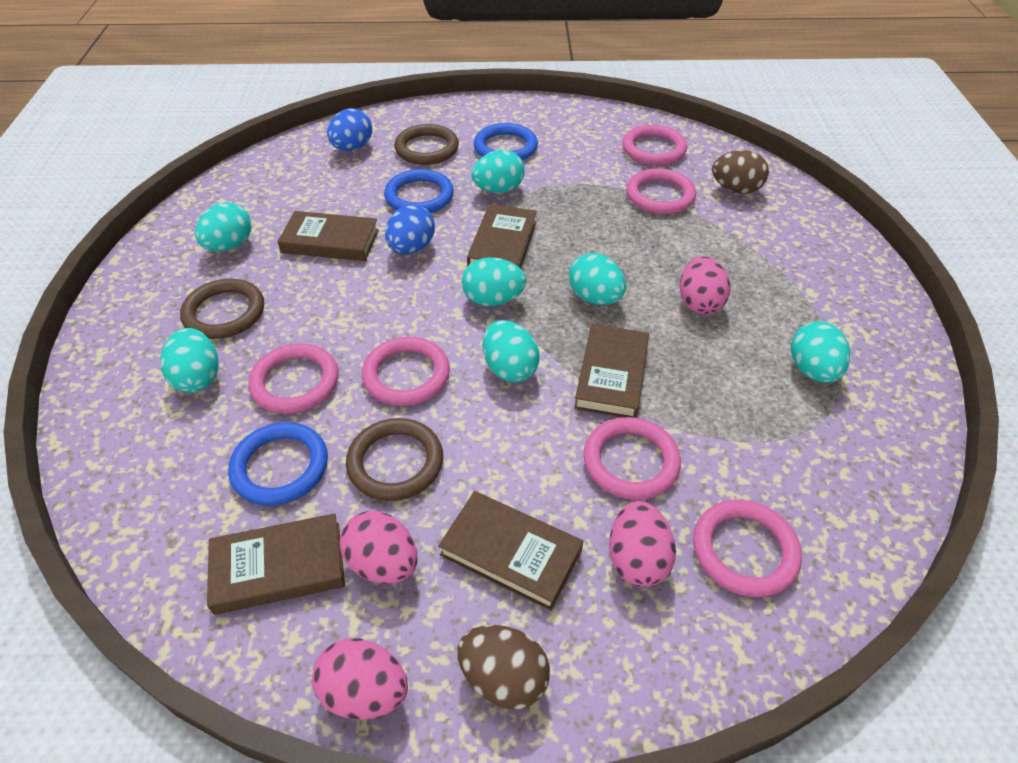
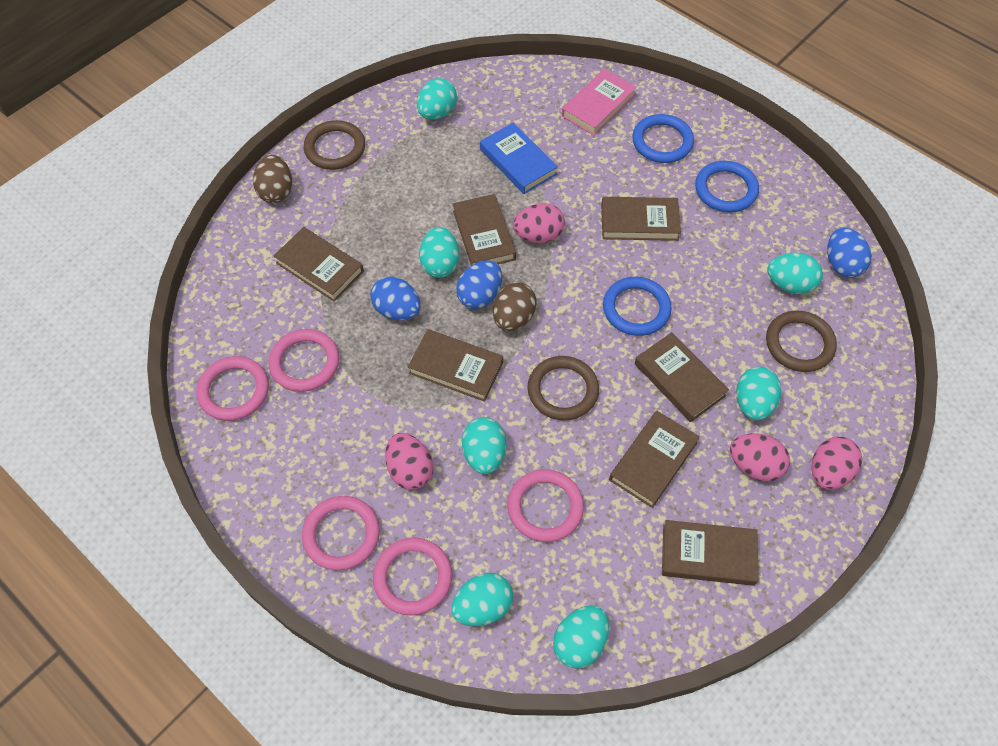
blue book: none = 0 -> [480,123,558,194] = 1
blue egg: [327,108,373,151] [385,205,435,254] = 2 -> [370,276,421,321] [456,260,502,309] [827,227,872,278] = 3
brown book: [207,513,345,615] [278,211,379,261] [438,491,583,611] [467,204,537,268] [574,324,649,418] = 5 -> [274,227,364,302] [408,329,503,402] [453,194,516,266] [601,197,681,241] [609,411,700,508] [635,332,729,422] [662,520,759,586] = 7
pink book: none = 0 -> [562,69,637,136] = 1
pink ring: [248,343,339,414] [362,337,450,406] [583,417,681,500] [622,125,687,166] [626,168,696,214] [693,499,802,597] = 6 -> [196,356,269,421] [269,329,339,392] [302,496,380,571] [373,537,452,615] [508,469,584,542] = 5

